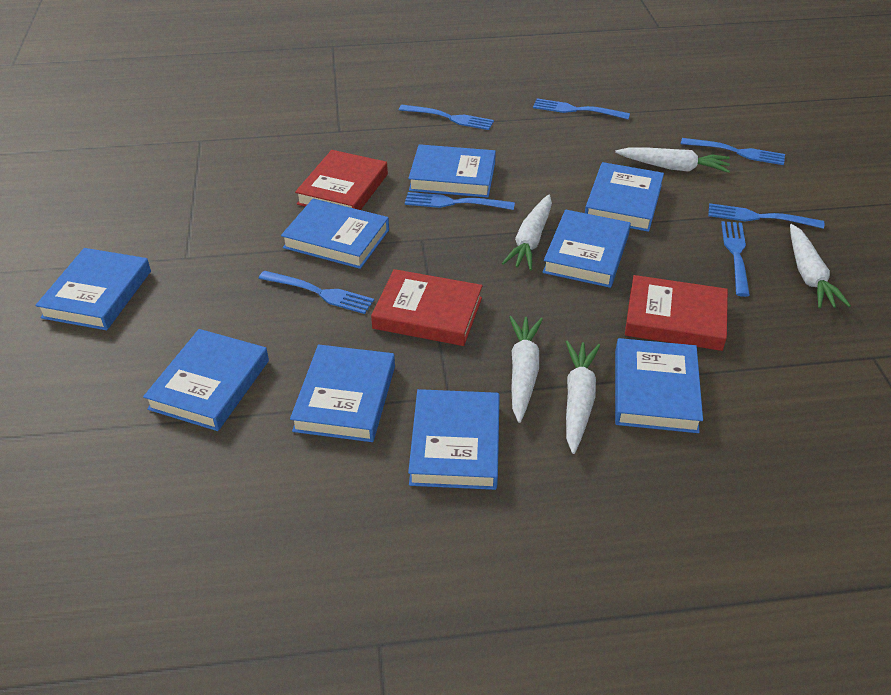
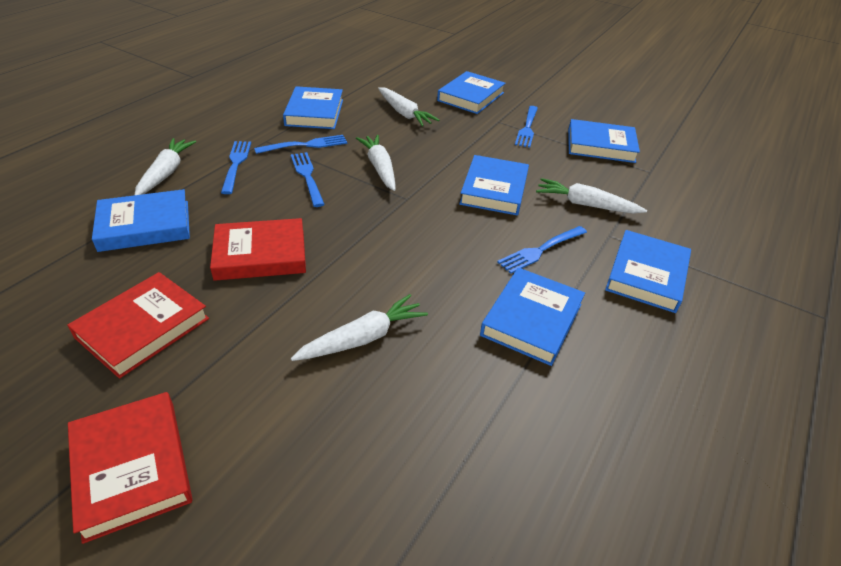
blue book: [35,248,151,330] [143,329,269,431] [281,199,389,269] [290,344,395,442] [408,144,496,198] [408,389,500,490] [543,209,631,288] [585,162,664,232] [615,338,703,433] = 9 -> [92,189,190,252] [283,86,343,129] [437,71,505,114] [459,155,529,216] [480,268,585,366] [568,119,640,163] [605,230,691,313] = 7
blue fork: [258,271,374,314] [399,105,494,130] [405,192,515,210] [533,99,630,119] [681,138,785,165] [708,203,824,229] [721,221,750,297] = 7 -> [221,141,251,194] [254,135,347,154] [291,152,325,207] [497,226,587,274] [515,106,538,148] = 5

